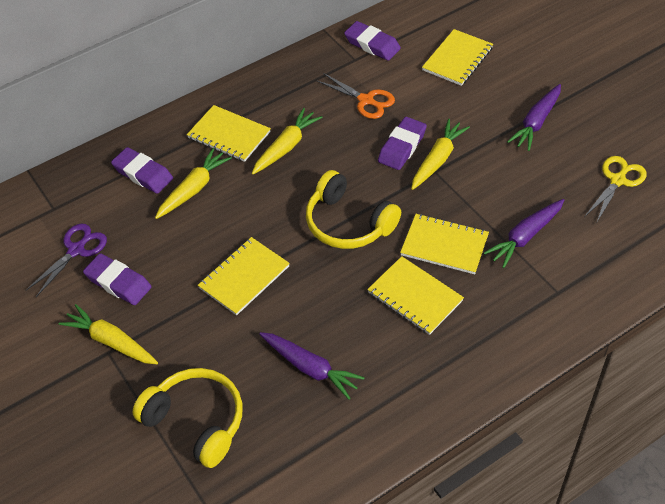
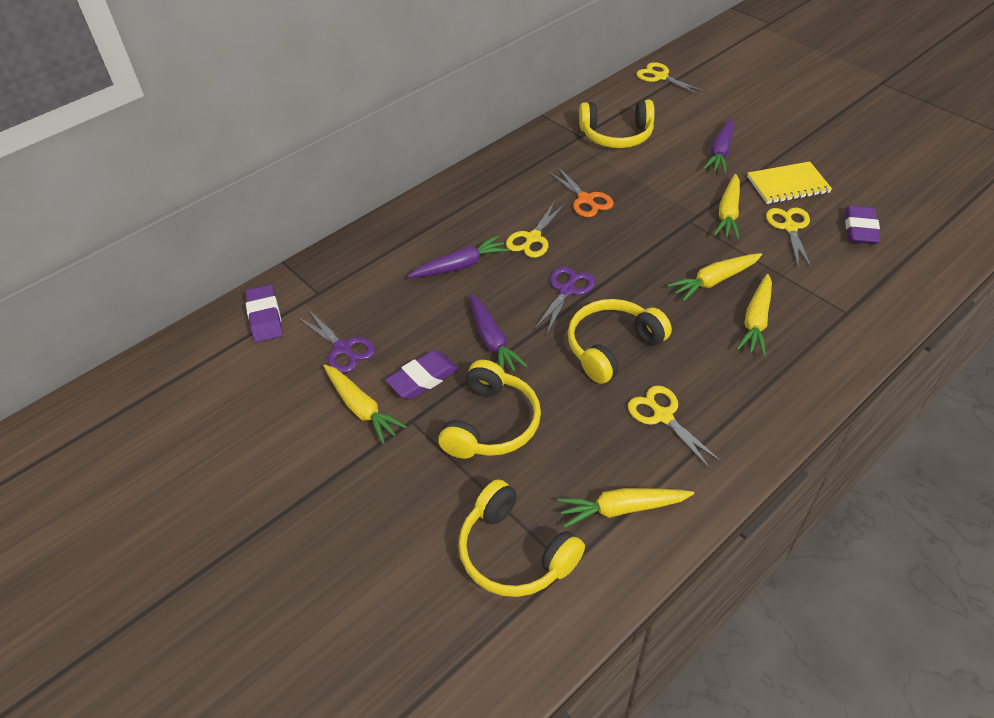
purple eraser: [83,253,151,305] [111,147,173,194] [344,21,401,61] [378,117,427,170] = 4 -> [245,285,283,343] [385,350,459,399] [845,205,880,244] = 3
purple scissors: [26,223,107,297] = 1 -> [298,309,375,373] [534,266,595,335] = 2
yellow carrot: [58,304,158,364] [155,148,232,219] [252,108,323,174] [411,119,470,190] = 4 -> [324,365,407,444] [558,488,694,528] [668,253,762,301] [714,174,740,239] [737,274,772,356] = 5
yellow headphones: [132,368,243,468] [306,170,401,249] = 2 -> [438,360,541,459] [458,479,585,597] [568,299,672,384] [579,100,655,148] = 4
yellow notebook: [187,105,271,162] [198,237,290,315] [367,256,464,335] [400,214,489,274] [422,29,493,86] = 5 -> [747,161,832,204] = 1
yellow scissors: [584,156,646,222] = 1 -> [506,201,565,258] [628,385,722,469] [636,62,706,95] [766,208,812,269] = 4

